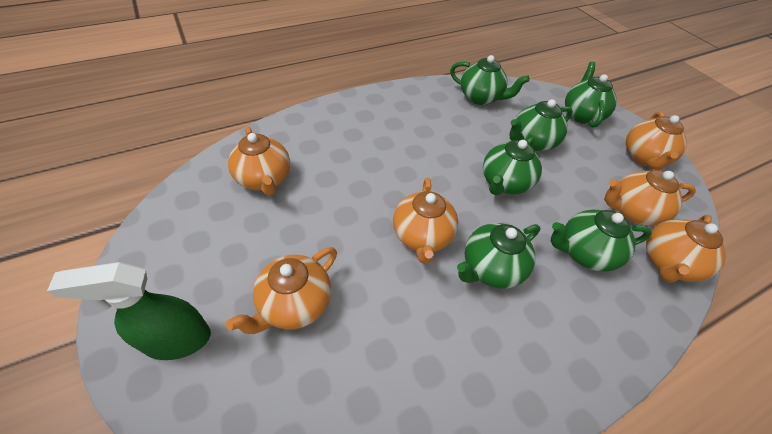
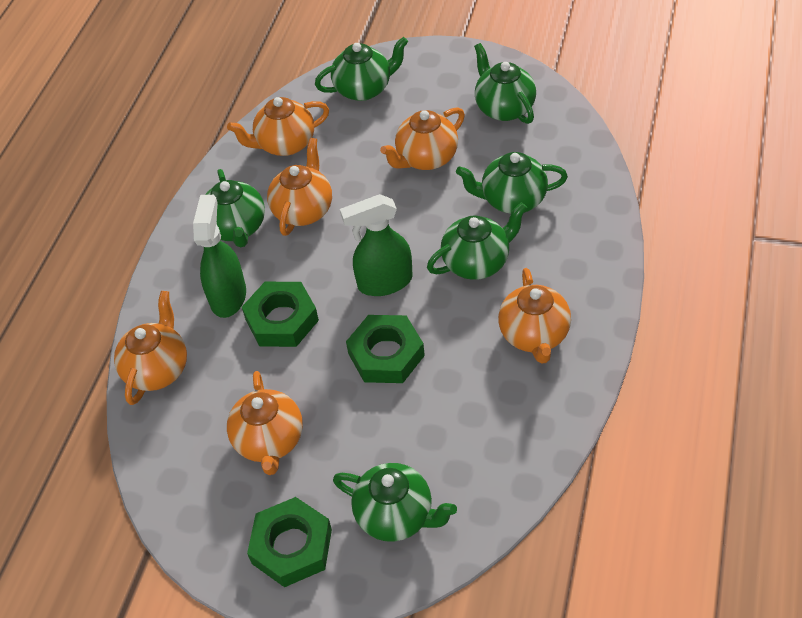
green nut: none = 0 -> [242,282,319,347] [247,497,332,587] [346,315,425,383] = 3
green spray bottle: [47,262,211,360] = 1 -> [193,195,246,318] [340,194,413,296] = 2

